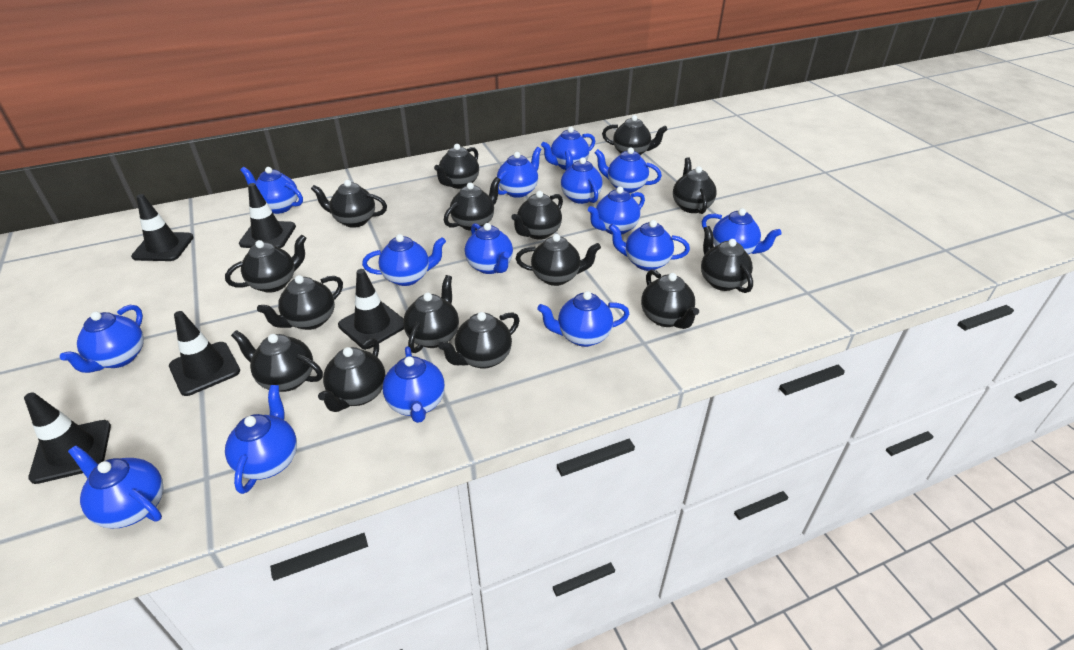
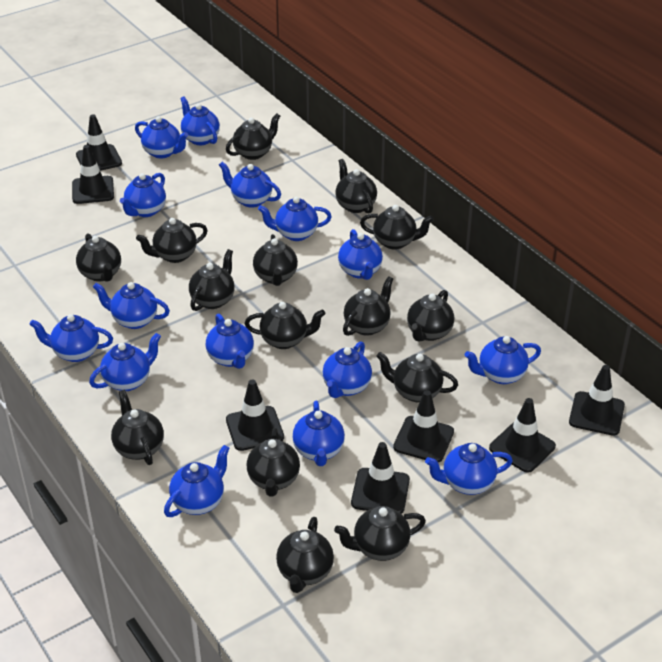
black traffic cone: [24,392,111,484] [131,194,194,261] [169,311,240,396] [239,183,296,248] [338,269,404,349] = 5 -> [72,145,114,204] [76,114,122,171] [226,380,284,451] [351,442,410,514] [393,390,454,462] [489,398,556,473] [569,365,625,436] = 7

